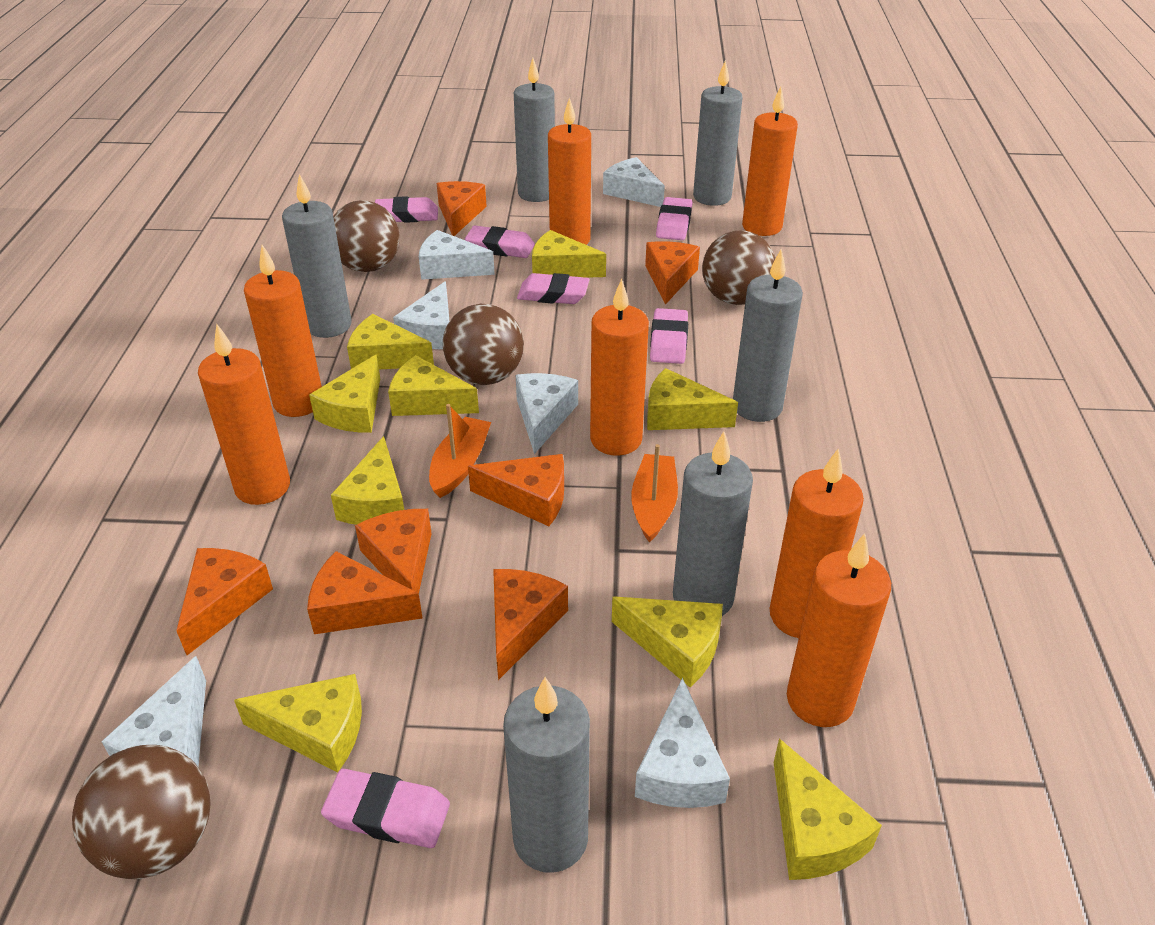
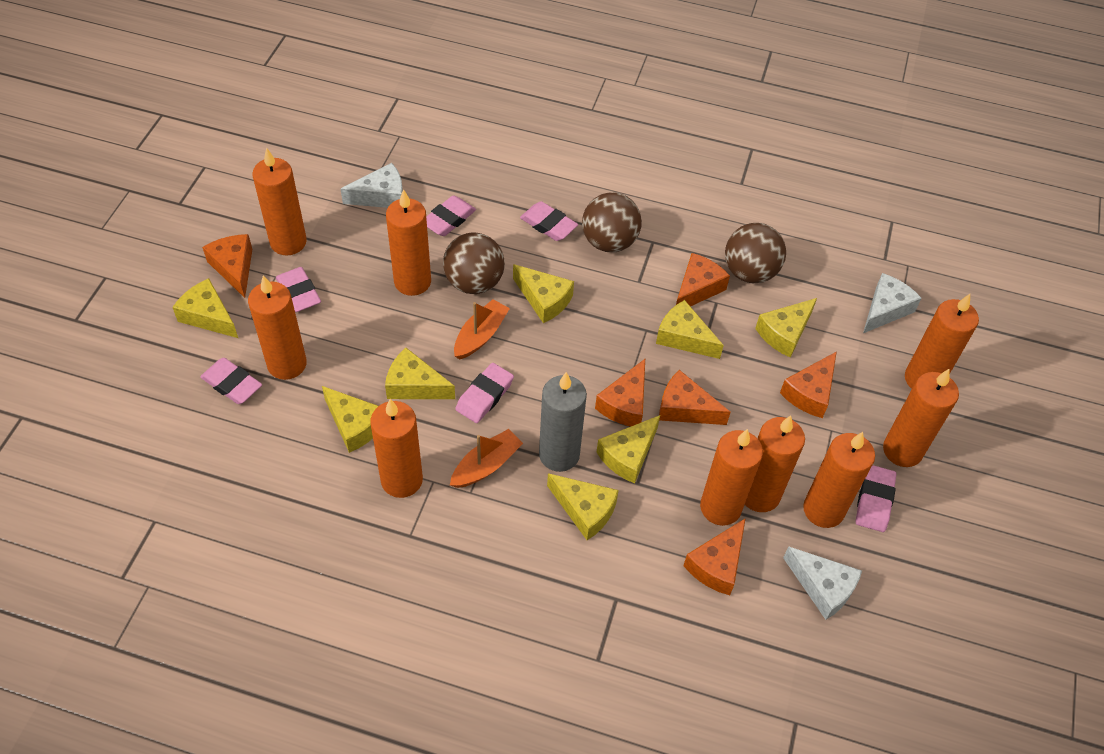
brown ball: [72,745,211,879] [333,200,400,272] [443,304,524,385] [702,230,775,305] = 4 -> [443,232,505,294] [582,192,642,252] [725,223,786,283] = 3
grey candle: [282,174,352,338] [503,677,590,873] [514,58,555,202] [673,431,753,616] [693,60,743,206] [733,249,803,422] = 6 -> [539,372,587,472] = 1
orange candle: [198,324,290,505] [244,245,322,417] [548,98,591,245] [590,279,649,456] [742,87,798,236] [770,448,864,638] [787,533,891,727] = 7 -> [248,275,307,380] [252,147,307,255] [370,399,423,498] [386,189,431,296] [700,429,763,526] [745,415,805,512] [803,432,875,528] [883,369,959,467] [905,294,979,389] = 9
orange cheese: [176,548,273,655] [307,551,423,634] [355,509,432,593] [437,181,487,236] [468,454,564,526] [493,569,568,680] [645,241,700,305] = 7 -> [202,234,252,298] [595,359,645,427] [659,370,731,425] [676,253,730,306] [683,518,746,595] [780,351,837,418] = 6
white cheese: [101,656,206,767] [393,281,449,349] [419,230,495,280] [516,373,578,454] [603,157,665,207] [635,678,730,808] = 6 -> [341,163,403,208] [783,547,862,620] [863,273,922,333] = 3
yellow cheese: [234,674,362,773] [309,355,380,433] [331,436,404,525] [347,314,434,369] [388,355,479,416] [532,230,606,278] [612,597,723,687] [647,368,738,430] [773,739,882,880] = 9 -> [172,278,238,338] [322,386,378,453] [385,348,455,399] [513,264,574,323] [547,473,619,540] [597,415,660,483] [656,300,724,359] [755,298,817,358] = 8

